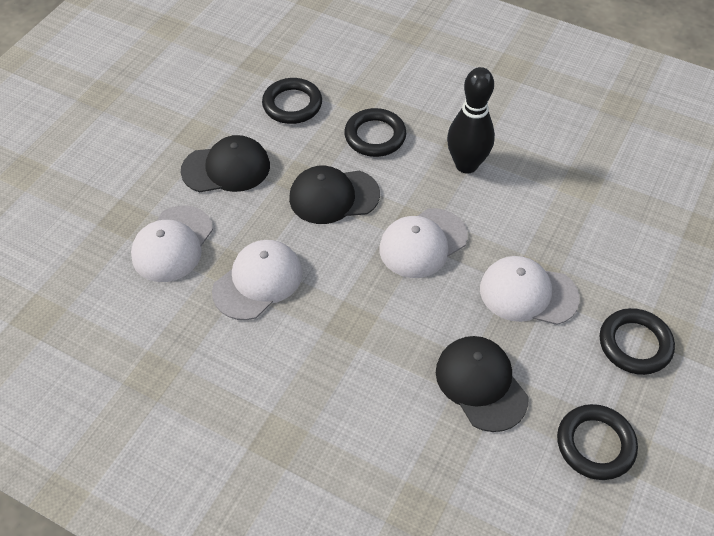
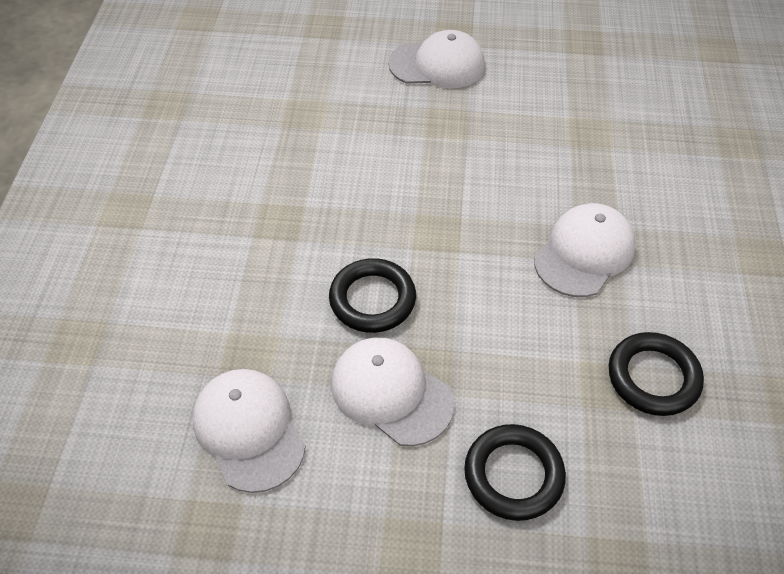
black bowling pin: [447,67,495,174] = 1 -> none = 0
black cap: [181,135,270,192] [289,166,380,224] [436,336,528,432] = 3 -> none = 0
black ring: [262,78,322,124] [344,108,406,157] [557,404,638,480] [600,308,675,375] = 4 -> [329,258,416,333] [464,424,566,521] [609,332,704,416] = 3

